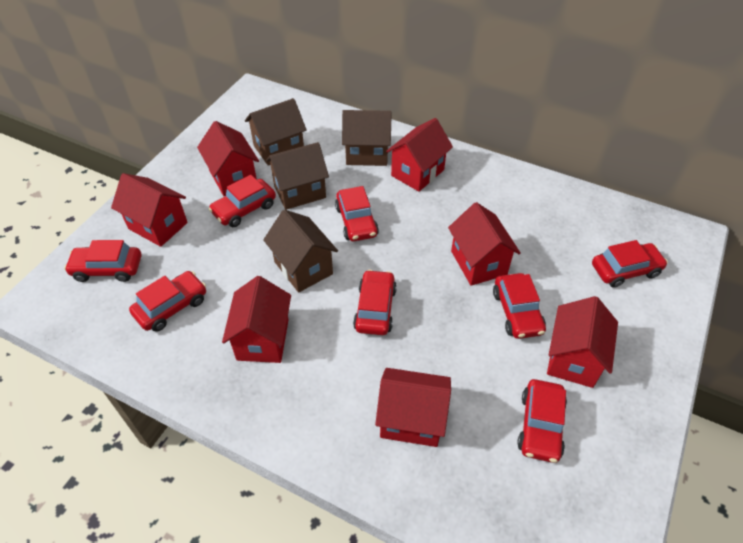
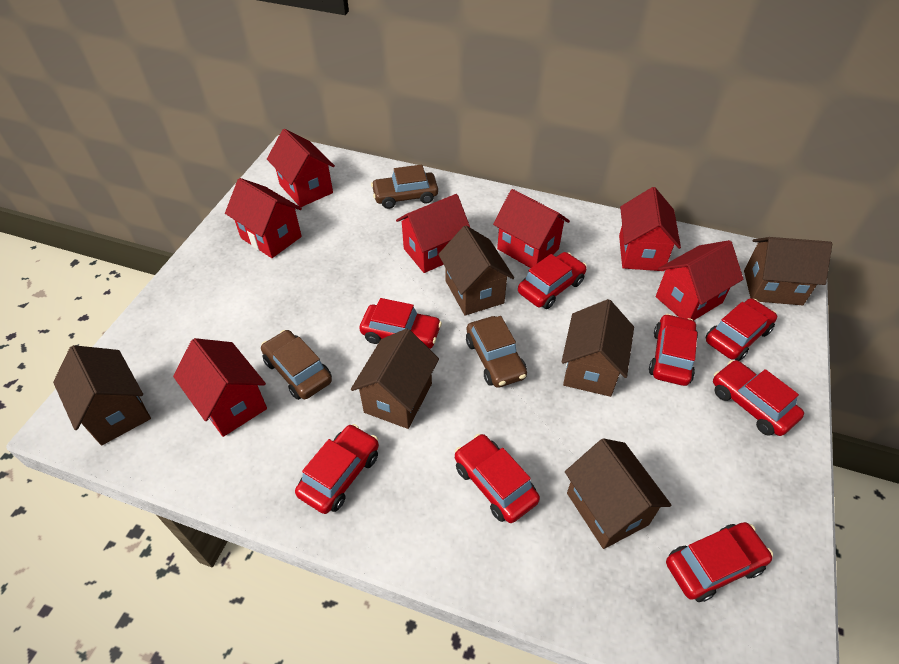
brown car: none = 0 -> [261,330,332,400] [371,165,438,209] [466,316,527,388] = 3
brown house: [245,98,307,166] [263,209,338,292] [266,142,329,210] [342,110,392,166] = 4 -> [53,345,151,445] [351,328,439,429] [438,226,514,316] [561,299,634,397] [565,438,671,549] [744,237,832,305] = 6

